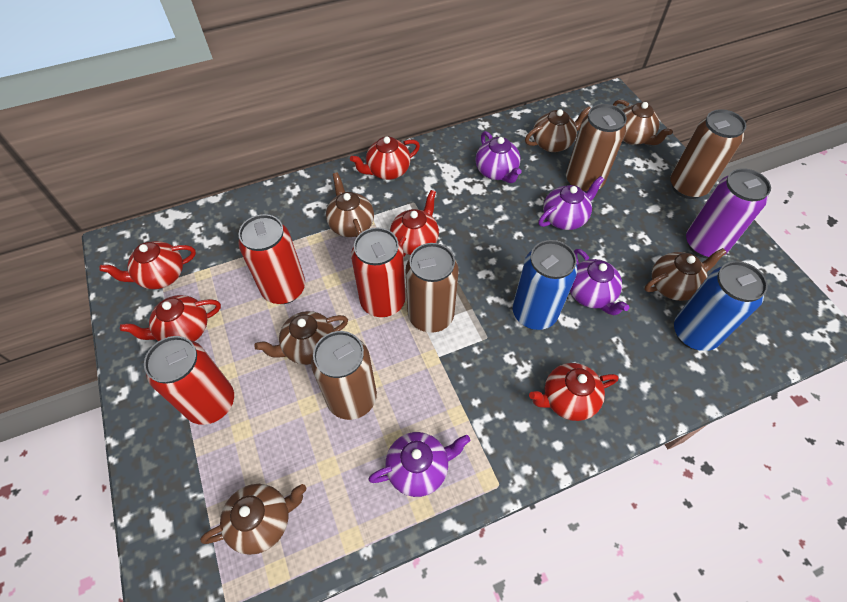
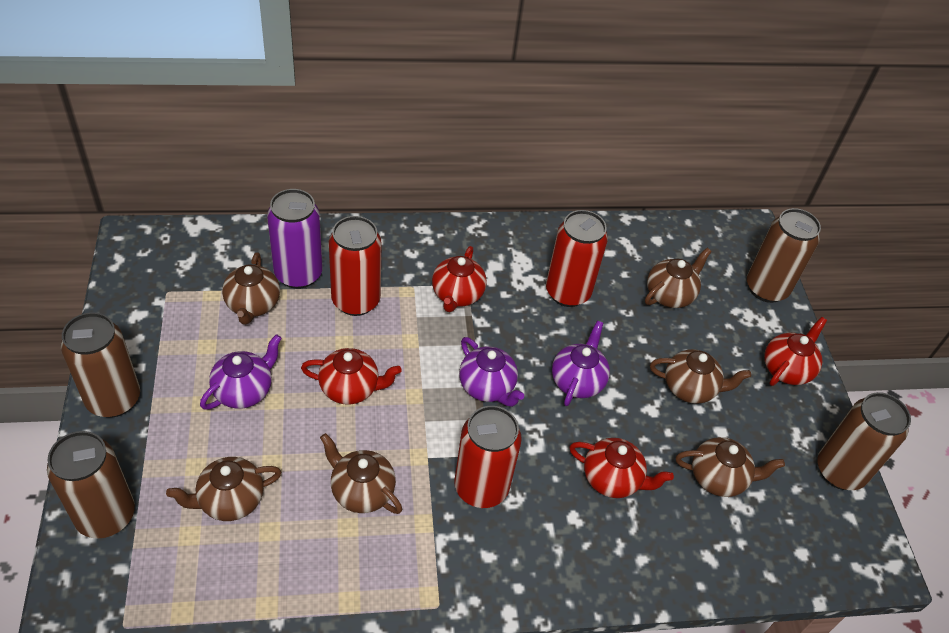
blue can: [513,240,577,330] [674,261,768,351] = 2 -> none = 0
purple teapot: [368,432,470,497] [476,131,522,183] [538,176,605,230] [570,249,629,315] = 4 -> [200,334,282,410] [459,337,524,407] [552,321,610,406] = 3
red teapot: [99,241,196,289] [120,295,221,341] [350,137,420,180] [390,190,439,258] [529,363,619,421] = 5 -> [301,348,402,405] [432,246,487,312] [569,438,674,498] [764,317,827,386] = 4

